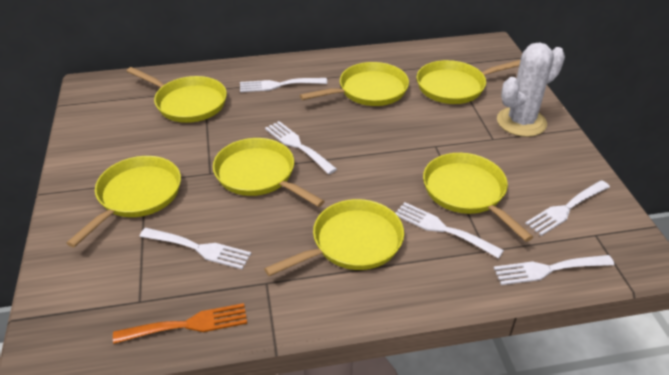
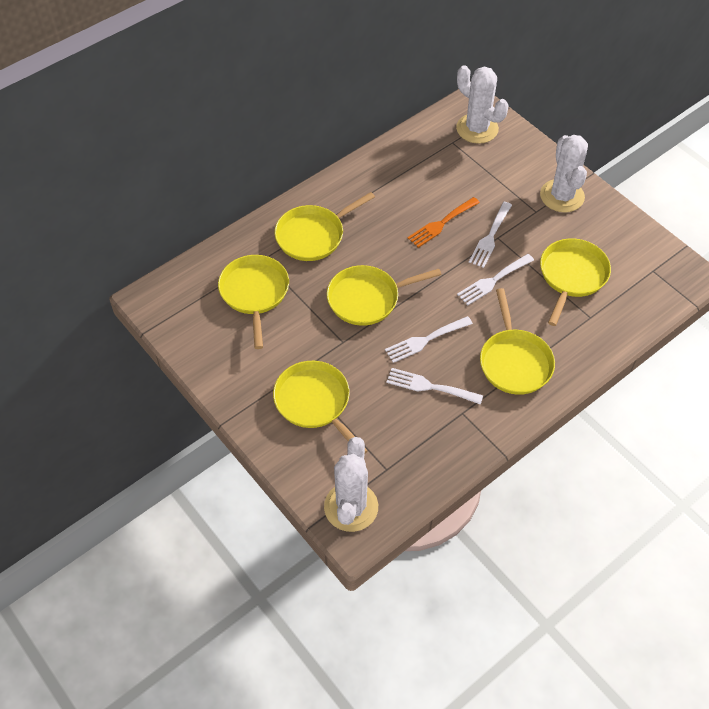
white cactus: [497,42,565,137] = 1 -> [324,437,378,532] [456,65,509,144] [540,135,588,212] = 3
white fork: [139,228,251,269] [240,78,327,92] [265,121,337,174] [395,202,504,259] [494,255,614,285] [525,180,610,236] = 6 -> [385,316,473,363] [387,368,483,405] [457,254,534,305] [469,202,512,268] = 4
yellow pan: [66,156,181,248] [127,67,227,123] [213,138,325,207] [264,199,404,276] [300,62,409,106] [417,60,520,104] [423,153,533,242] = 7 -> [218,255,289,349] [273,361,368,454] [275,192,375,261] [327,265,441,326] [480,288,555,395] [540,238,611,326] = 6

